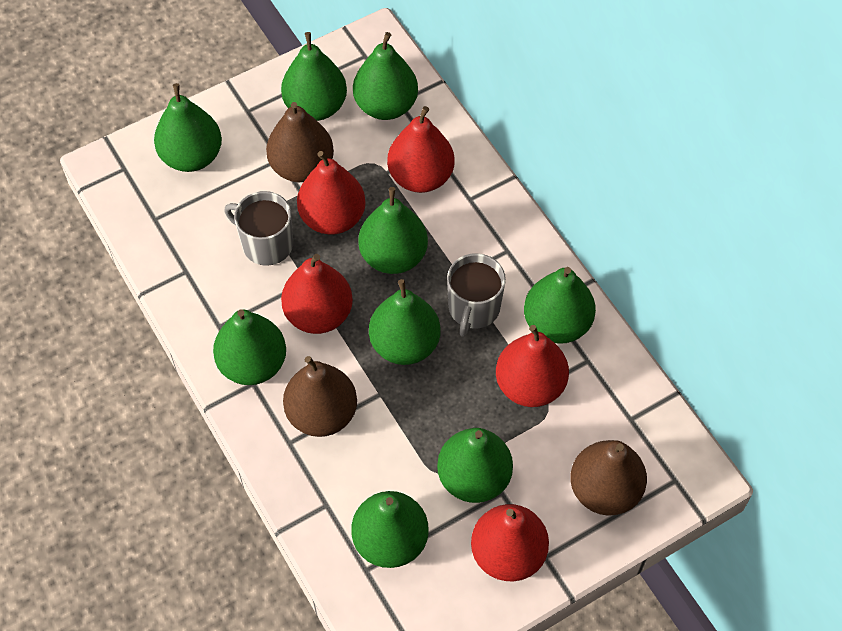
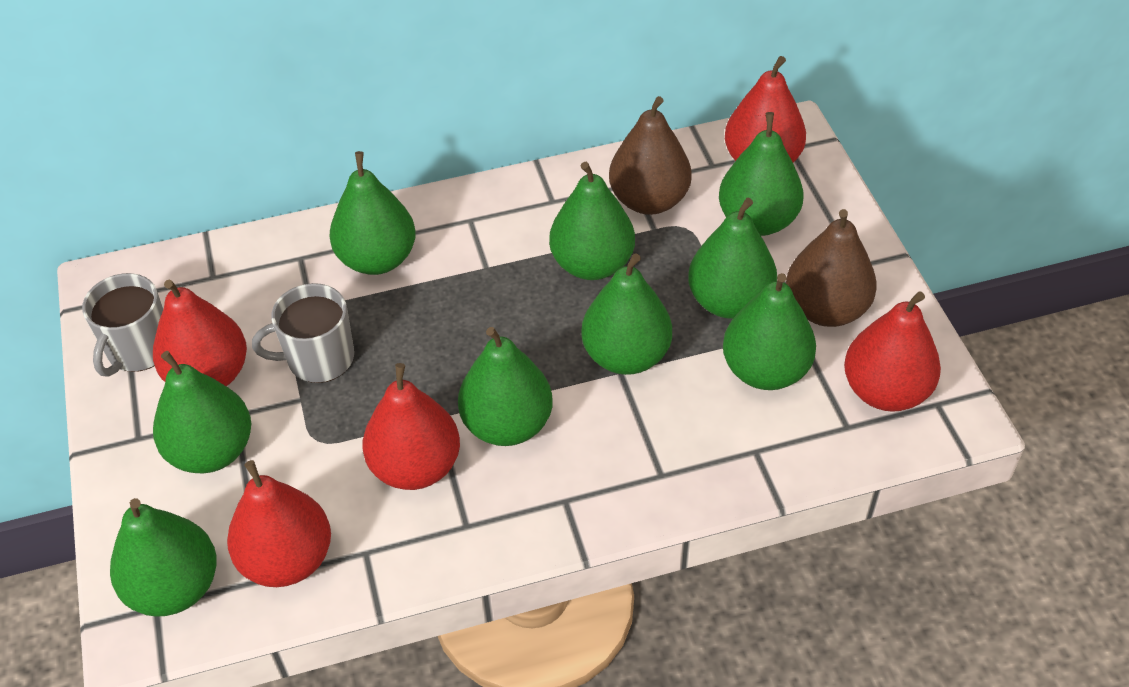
brown pear: [266,102,334,182] [283,356,357,437] [570,440,647,516] = 3 -> [609,96,692,215] [786,209,877,327] = 2

